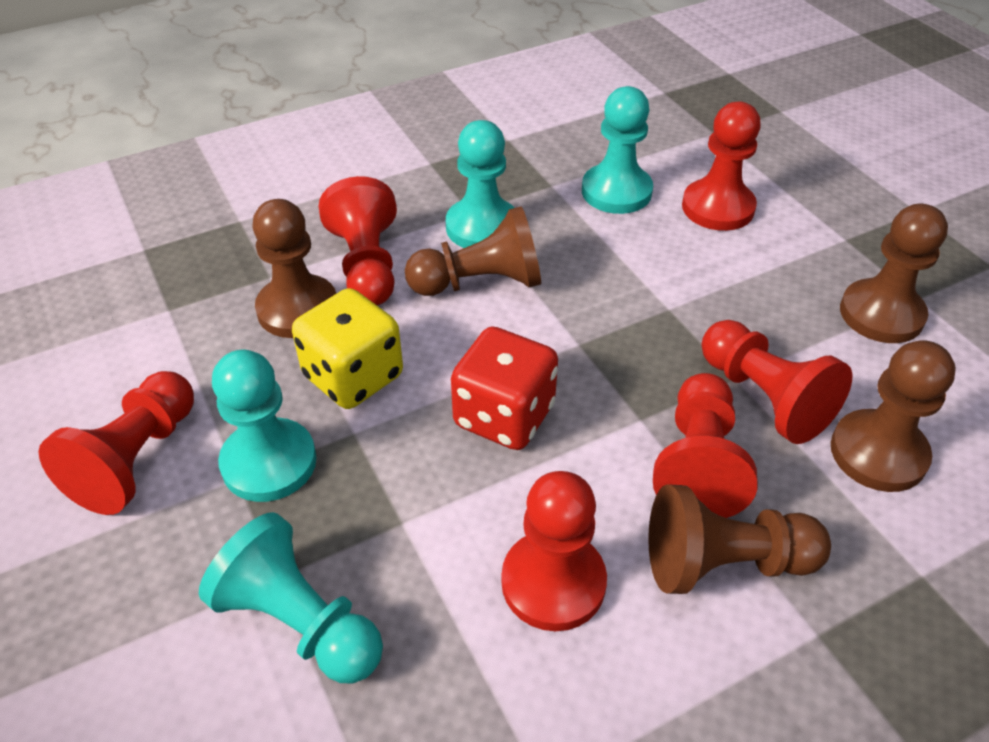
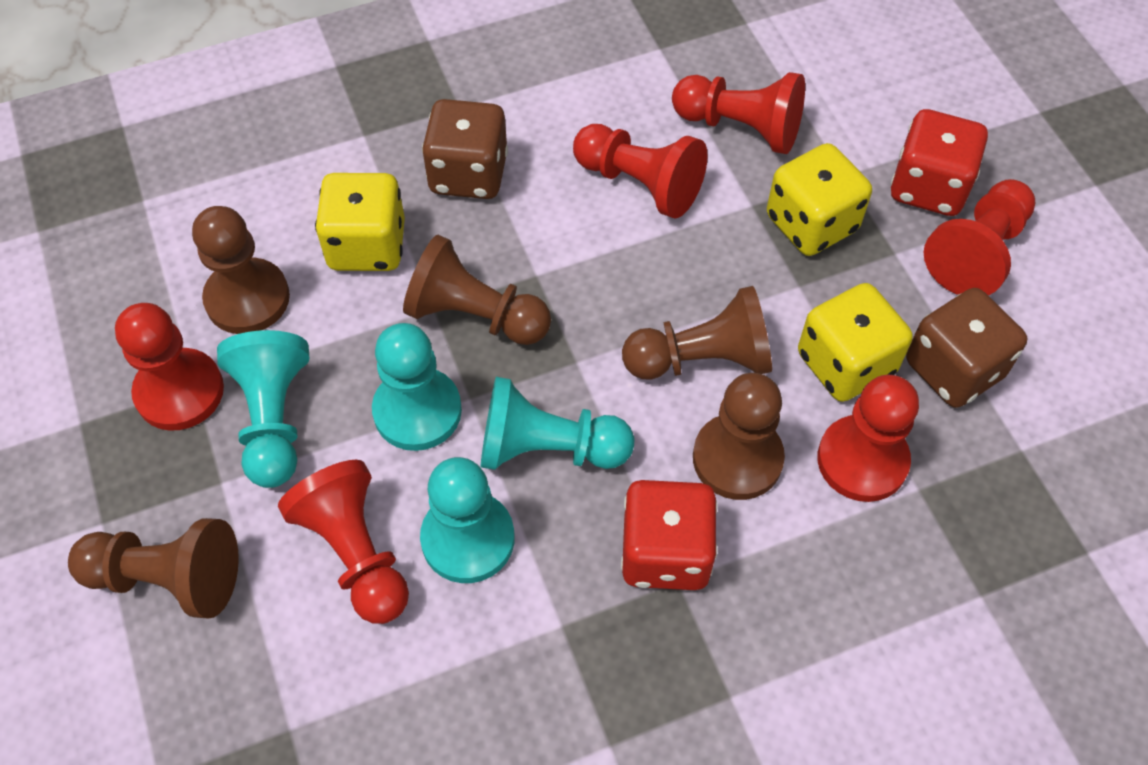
brown dice: none = 0 -> [422,99,508,199] [906,288,1028,408] = 2
red dice: [451,327,558,450] = 1 -> [621,480,717,590] [891,109,988,216] = 2
yellow dice: [292,288,403,409] = 1 -> [315,173,405,271] [767,143,872,256] [798,283,913,402] = 3

